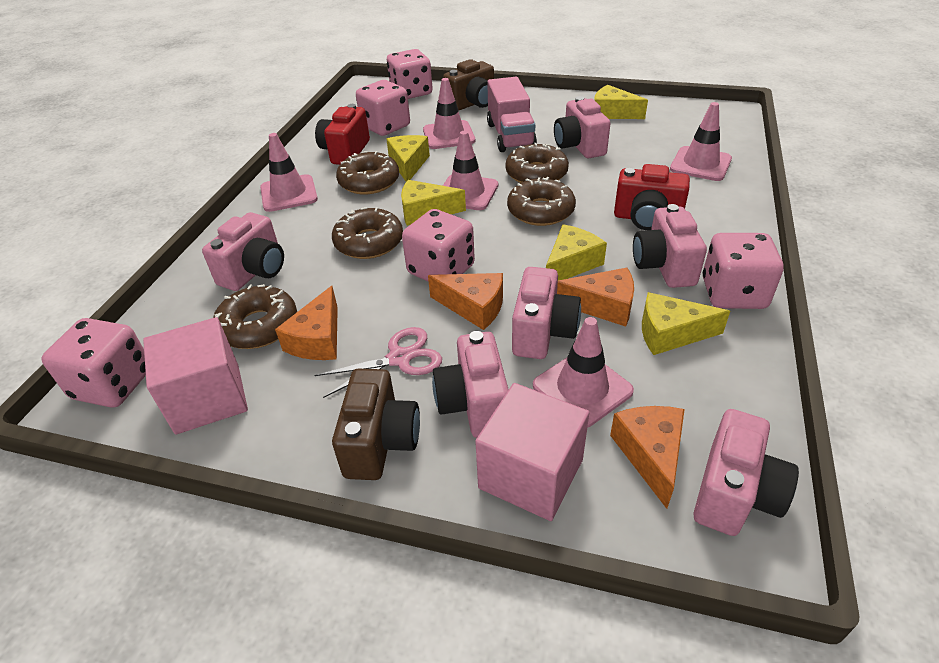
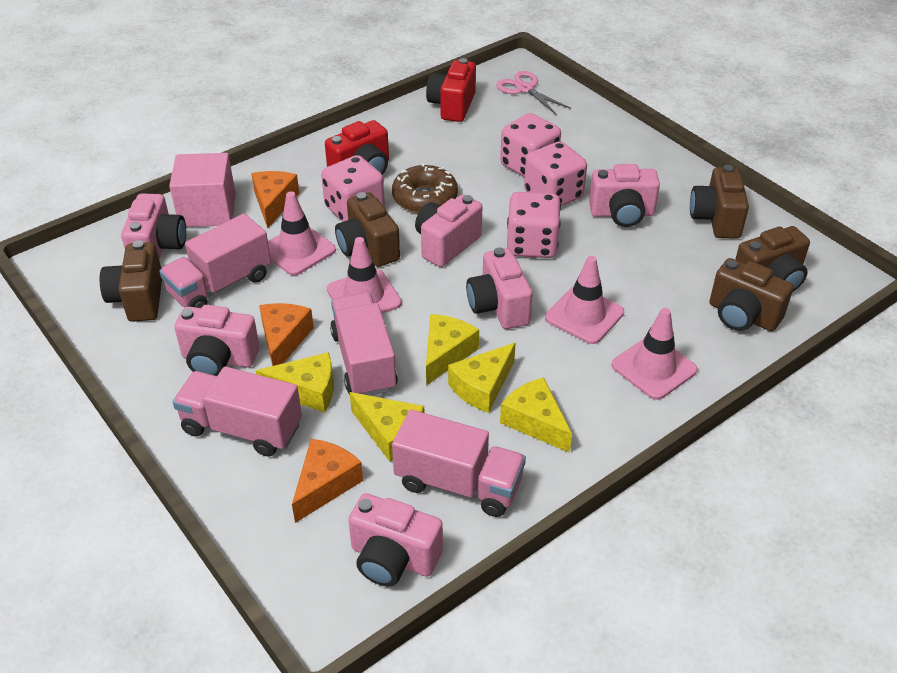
brown camera: [332,369,420,480] [443,59,494,111] = 2 -> [100,240,162,322] [335,192,400,267] [690,165,749,239] [709,258,793,331] [735,226,810,291] = 5
brown donut: [213,284,297,349] [332,207,403,259] [336,151,399,194] [505,143,569,183] [507,177,576,226] = 5 -> [392,163,458,213] = 1
orange cheese: [275,286,338,360] [428,273,503,330] [557,268,634,326] [610,406,685,509] = 4 -> [251,171,299,228] [259,303,314,366] [292,439,363,523] = 3
pink cube: [143,317,248,434] [475,383,589,521] = 2 -> [169,153,236,227] = 1
pink dice: [41,318,146,407] [356,80,410,136] [387,49,433,99] [402,209,475,281] [703,233,784,309] = 5 -> [321,155,385,222] [500,113,561,177] [507,192,561,258] [524,141,587,206] = 4
pink traffic cone: [260,133,318,212] [423,78,475,149] [443,131,498,210] [533,317,634,428] [670,102,732,181] = 5 -> [268,191,336,275] [327,237,401,314] [545,256,624,344] [611,308,697,400] = 4
pink truck: [487,77,537,152] = 1 -> [159,214,271,308] [173,366,302,457] [330,293,398,396] [392,410,526,517] = 4

